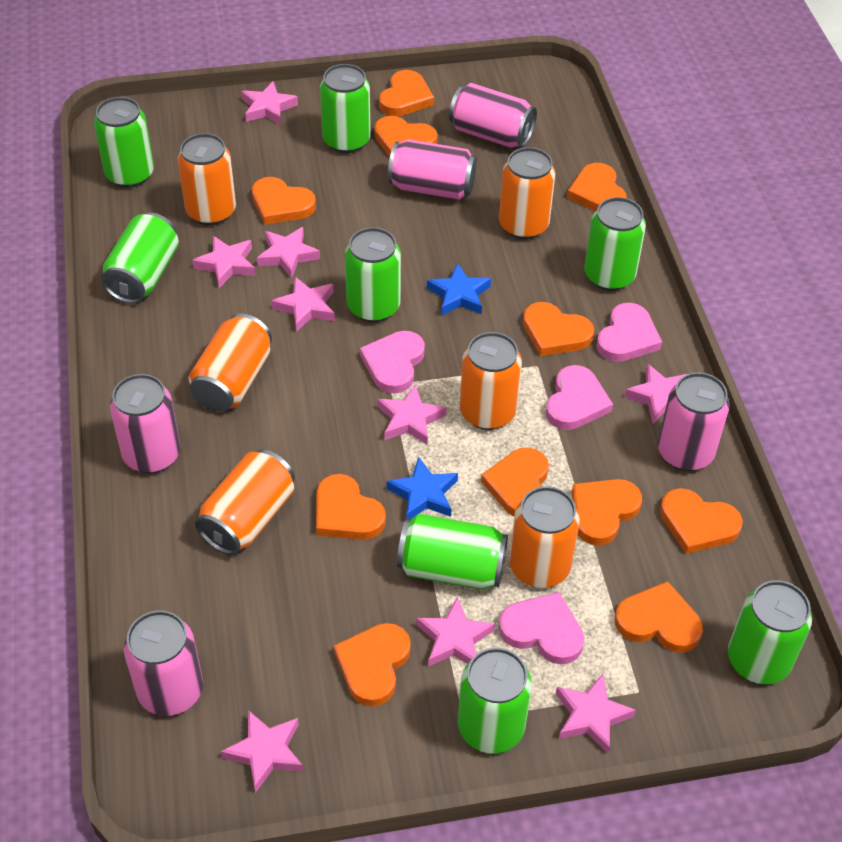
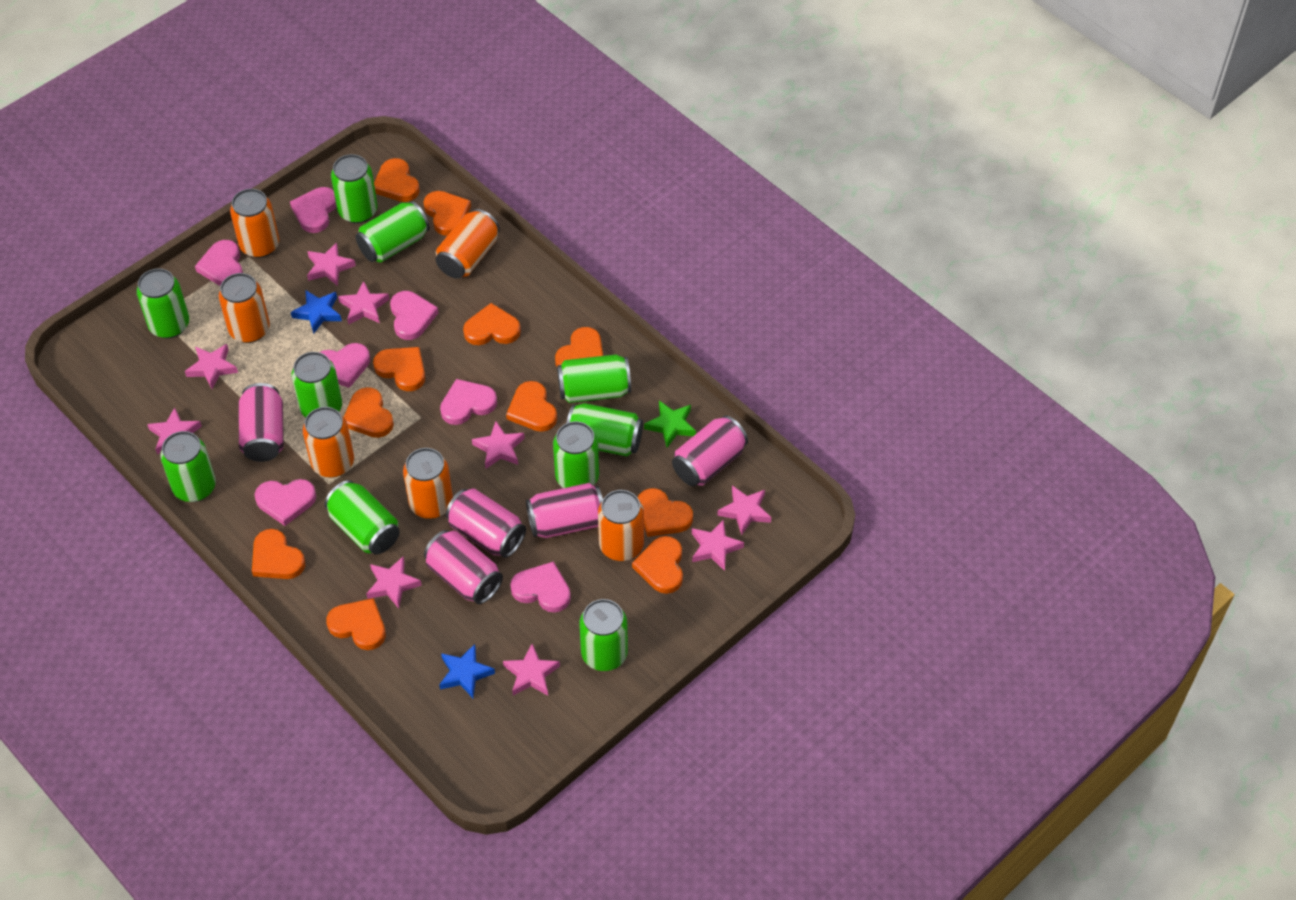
green can: [94,97,154,188] [101,213,179,304] [320,64,371,153] [345,227,401,322] [397,514,508,590] [458,648,532,754] [584,197,646,291] [728,580,812,684] = 8 -> [137,268,189,338] [160,431,216,502] [291,352,342,418] [325,480,400,555] [331,154,378,224] [355,201,430,263] [553,421,599,488] [557,354,631,403] [566,403,643,456] [579,599,628,671] = 10
green star: none = 0 -> [644,401,696,448] = 1
pink heart: [360,331,425,394] [499,592,584,665] [546,365,613,430] [596,303,662,362] = 4 -> [195,240,243,286] [255,479,316,526] [290,187,337,233] [320,343,370,388] [390,291,439,340] [440,379,497,425] [510,561,571,613] = 7

